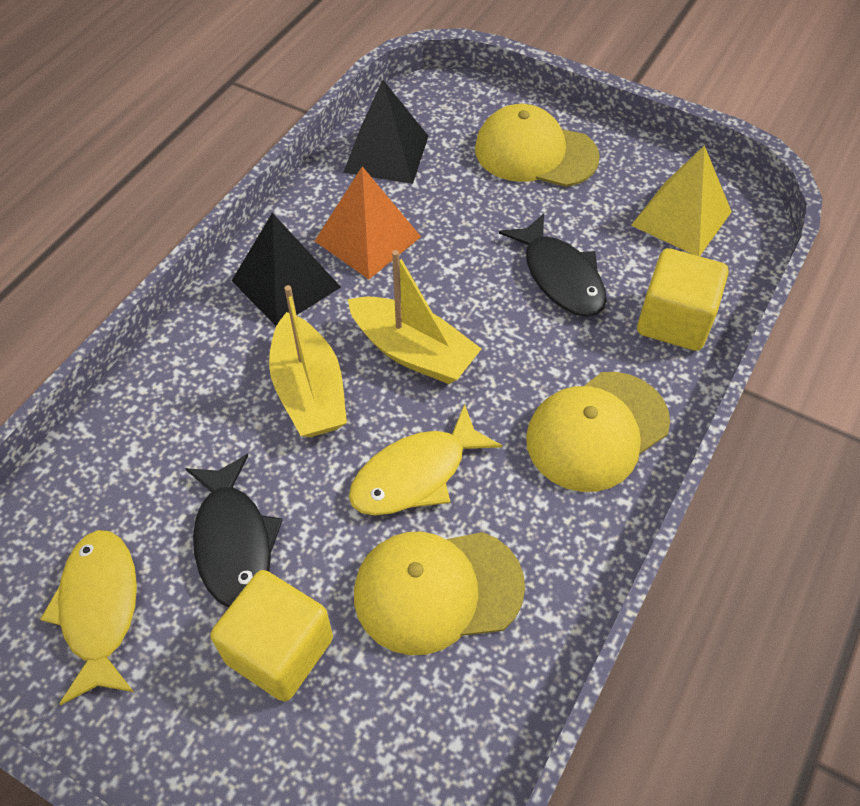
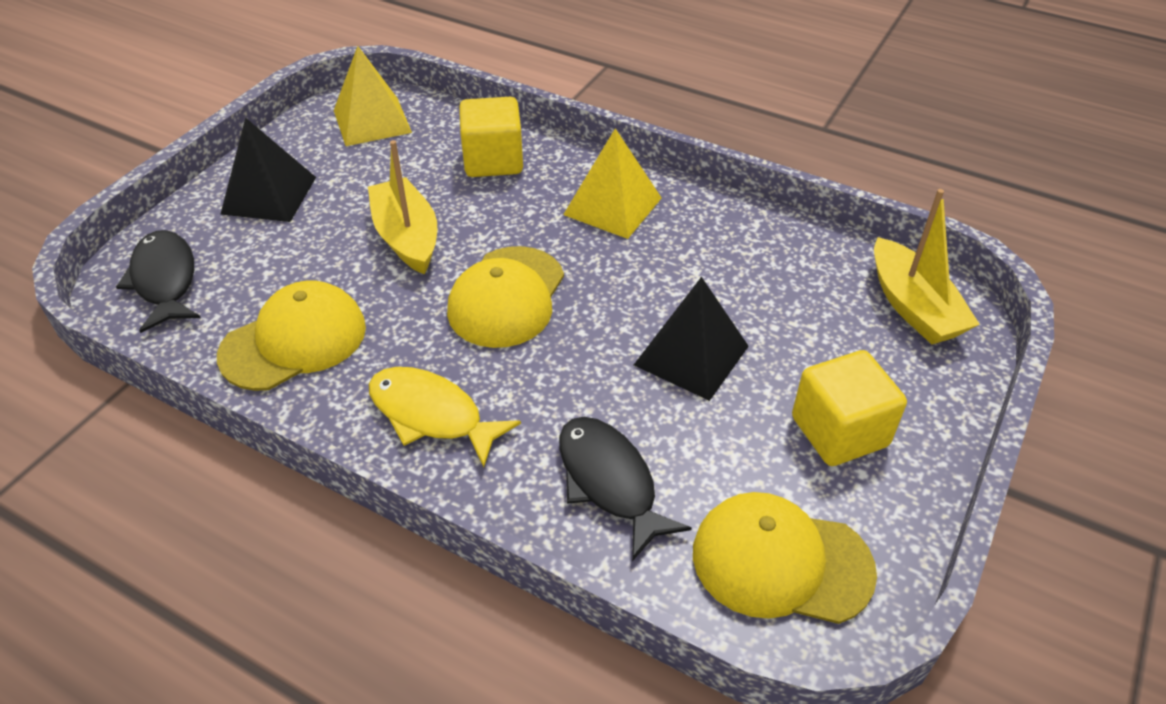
orange pyramid: [315,166,421,279] = 1 -> none = 0
yellow fish: [40,530,137,705] [349,404,502,515] = 2 -> [369,367,521,467] = 1
yellow pyramid: [631,145,732,256] = 1 -> [334,46,412,146] [563,129,662,239] = 2

